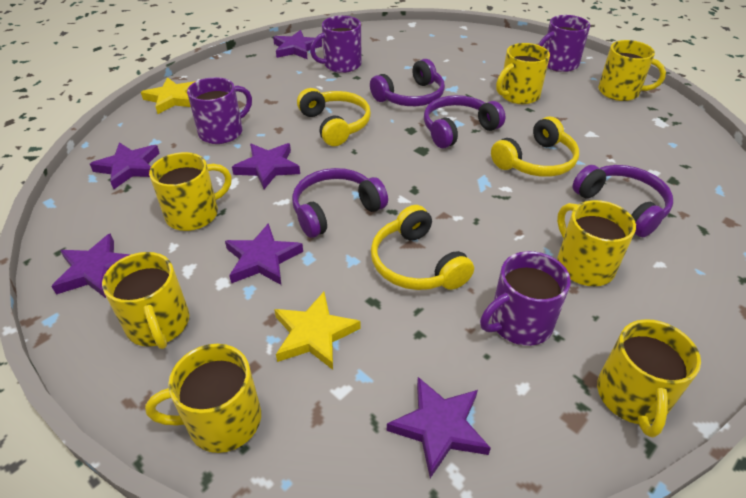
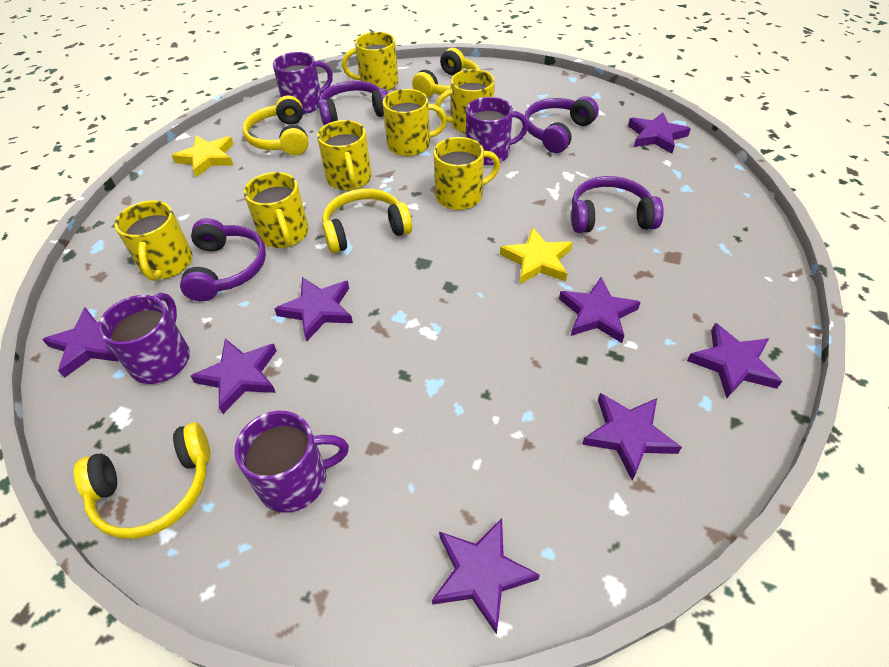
purple star: [51,233,131,298] [90,142,159,189] [225,223,303,285] [232,143,300,189] [273,30,322,59] [387,377,491,478] = 6 -> [42,308,119,378] [191,339,277,414] [274,277,353,341] [432,518,540,635] [559,277,641,343] [582,393,682,480] [628,112,691,153] [687,323,782,398] = 8
yellow headphones: [297,88,371,146] [371,205,474,290] [491,116,579,177] = 3 -> [74,422,210,539] [242,95,308,155] [322,189,412,253] [412,48,480,98] = 4

